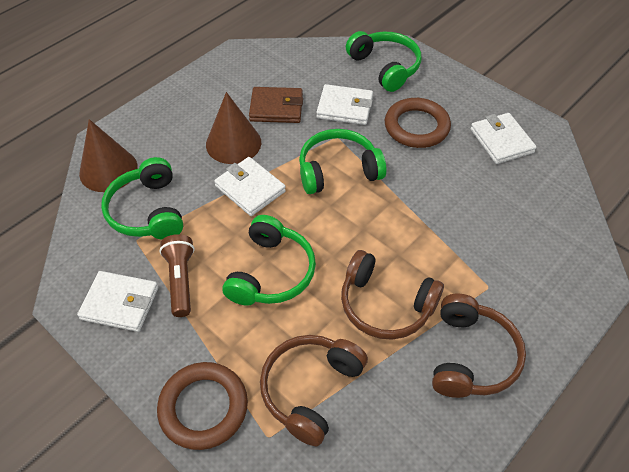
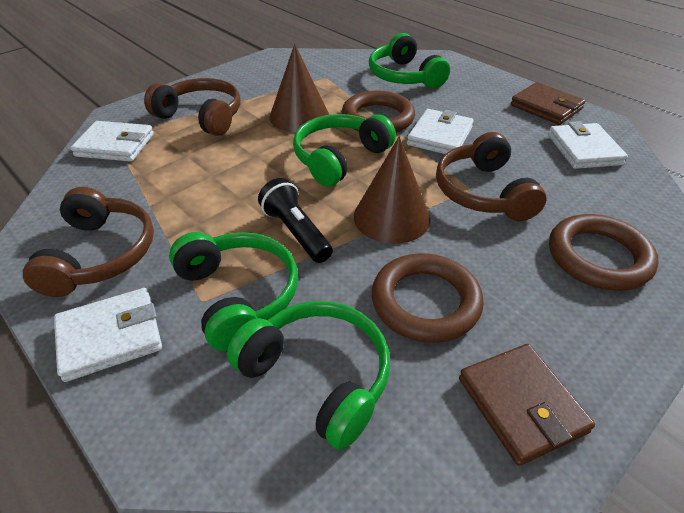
black flashlight: none = 0 -> [258,178,333,263] = 1
brown flashlight: [160,234,195,317] = 1 -> none = 0
brown ring: [157,362,248,450] [385,98,451,148] = 2 -> [342,90,415,133] [372,253,484,343] [549,214,659,291] = 3
brown wallet: [249,87,303,123] = 1 -> [459,344,595,466] [511,82,585,125] = 2

